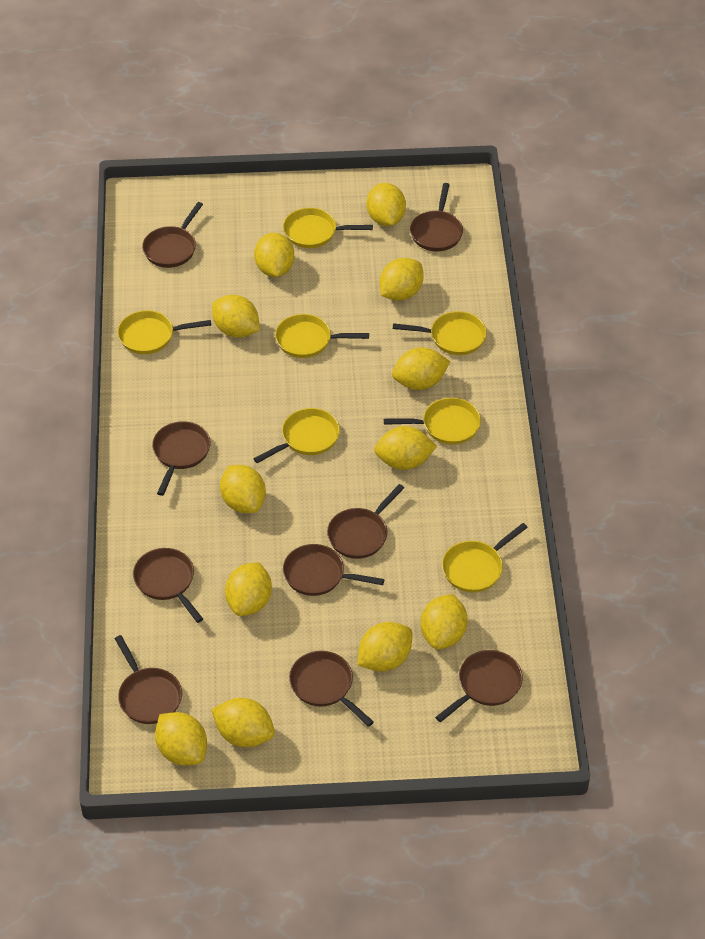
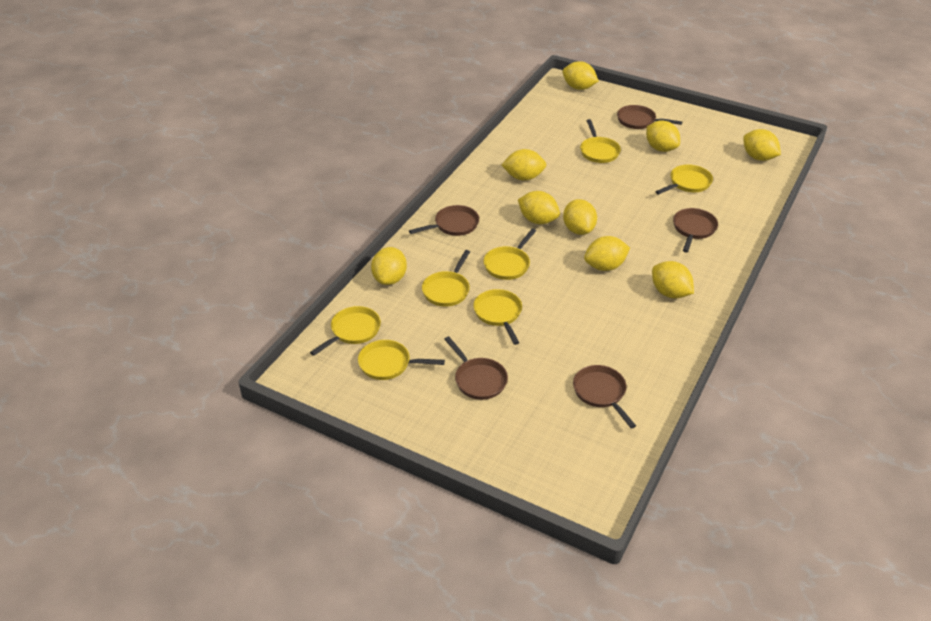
brown pan: [115,635,182,724] [133,548,203,623] [142,202,203,268] [152,421,211,496] [283,544,384,596] [289,651,374,727] [327,484,404,559] [410,183,463,252] [435,650,523,722] = 9 -> [409,205,479,236] [444,336,508,400] [573,365,636,429] [617,105,682,129] [673,208,718,253] = 5
yellow lemon: [155,712,207,766] [211,698,275,747] [212,295,260,338] [220,465,266,513] [225,562,272,616] [254,233,294,277] [357,622,412,672] [367,183,406,226] [374,426,437,470] [380,258,424,301] [392,347,450,390] [421,594,468,649] = 12 -> [371,247,407,285] [501,149,546,181] [518,191,560,224] [562,61,599,90] [563,199,597,235] [584,236,630,271] [646,120,680,152] [652,261,694,299] [743,129,781,161] = 9

